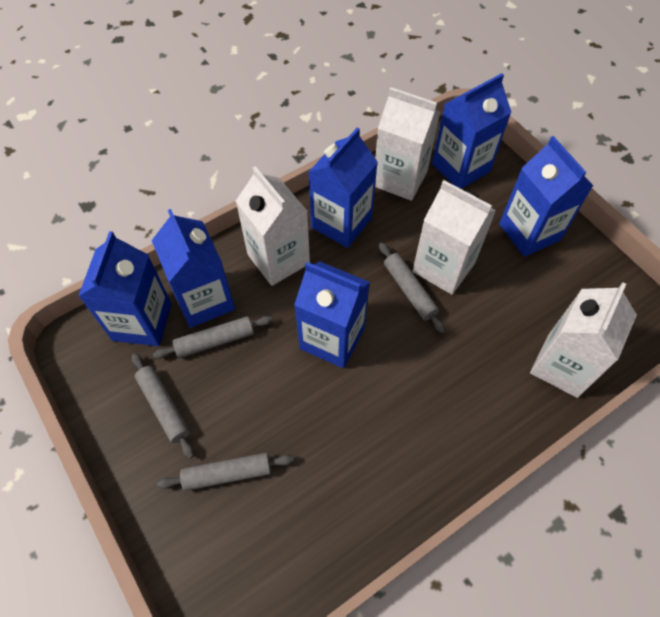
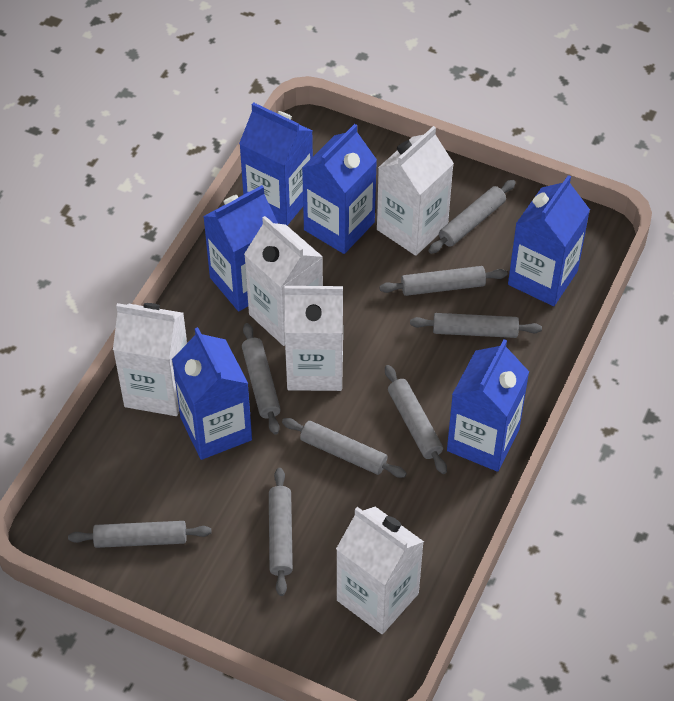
grey rolling pin: [132,353,194,459] [153,316,273,359] [157,453,294,491] [379,242,445,333] = 4 -> [68,521,211,548] [242,323,281,435] [269,468,293,596] [282,418,407,478] [379,266,507,296] [385,365,447,474] [410,313,542,338] [428,180,516,254] = 8
white carton: [236,166,310,286] [375,87,440,201] [413,180,496,295] [530,282,637,398] = 4 -> [113,303,187,416] [244,216,323,346] [284,286,343,391] [336,507,424,634] [377,126,454,256] = 5

